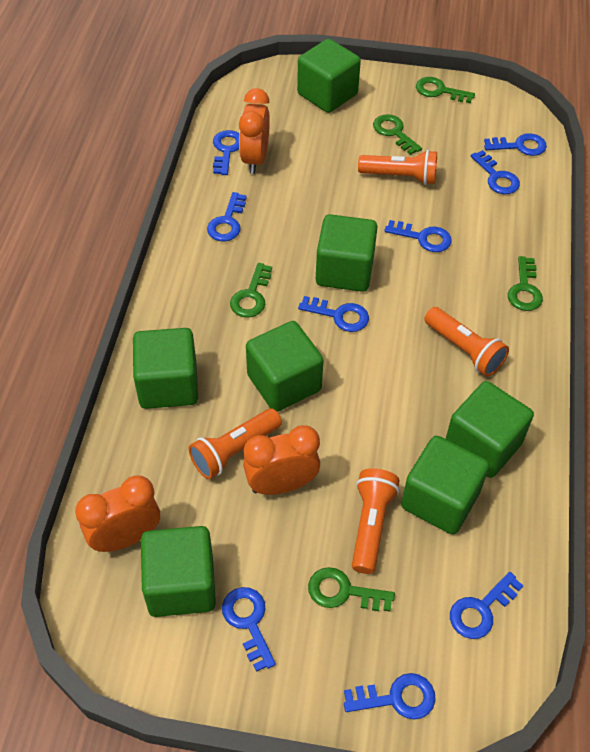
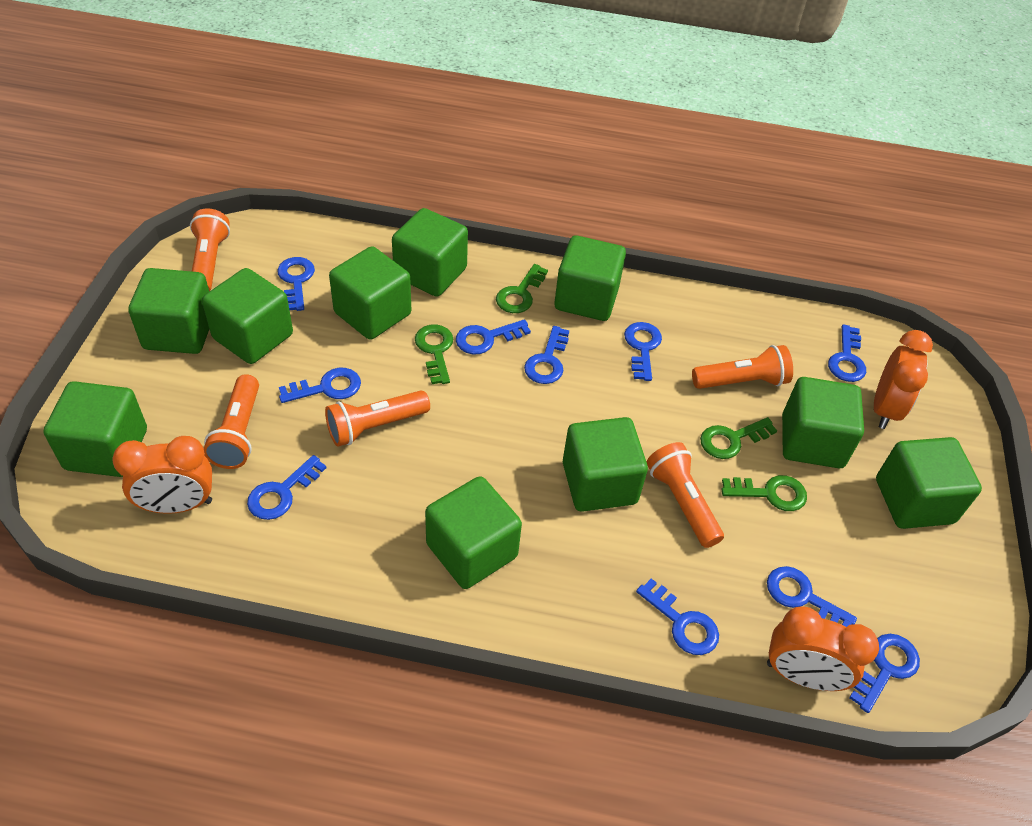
blue key: [207,192,247,241] [213,130,239,175] [222,587,276,672] [298,296,369,332] [344,673,436,719] [384,220,452,252] [450,572,523,639] [471,150,520,194] [484,133,547,156] = 9 -> [247,455,327,520] [277,257,315,311] [279,368,361,403] [456,319,531,355] [524,326,569,384] [624,322,662,381] [636,578,719,655] [767,566,857,627] [828,325,866,382] [849,634,920,713] = 10
green cube: [133,328,198,409] [141,526,216,617] [246,321,324,412] [297,39,361,113] [316,214,377,292] [401,436,489,535] [446,381,534,478] = 7 -> [44,381,147,477] [129,268,209,354] [202,268,293,364] [329,246,411,340] [392,208,468,297] [425,476,522,589] [554,235,626,321] [563,417,648,512] [782,377,864,468] [876,437,982,529] = 10
green key: [230,263,272,318] [308,567,395,612] [373,114,422,155] [416,77,475,103] [508,256,543,311] = 5 -> [415,324,453,384] [496,264,548,313] [700,417,777,459] [721,475,807,511] = 4
orange flashlight: [188,408,282,479] [352,468,399,574] [358,150,437,185] [424,307,509,377] = 4 -> [190,208,230,291] [204,374,259,469] [325,390,430,447] [647,442,724,548] [692,345,793,389] = 5

